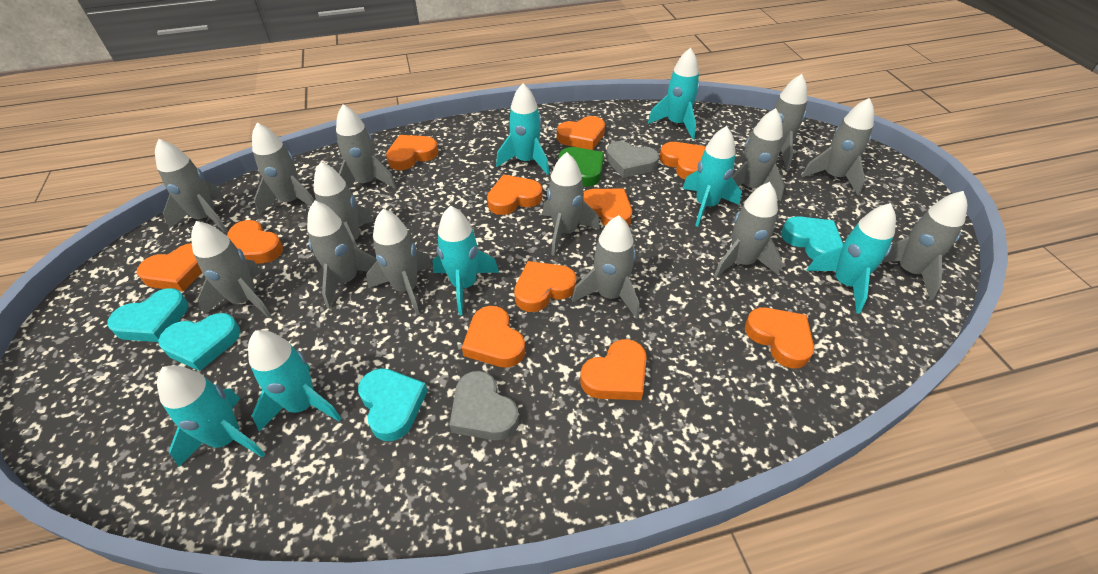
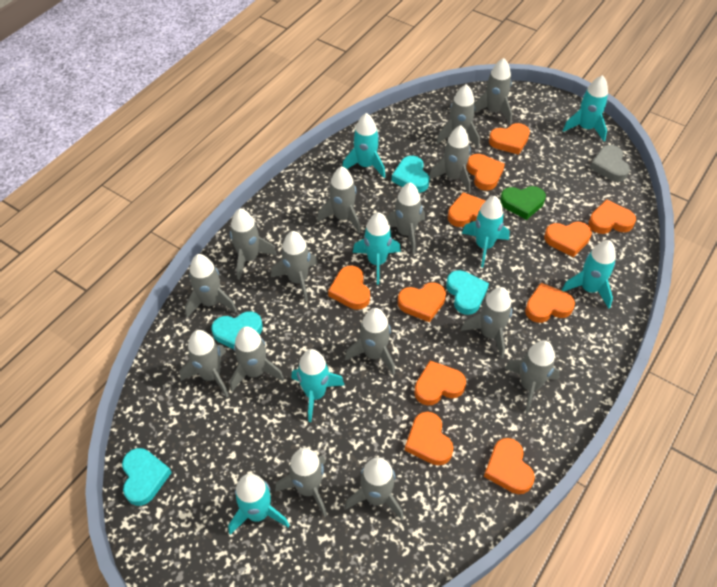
grey heart: [449,371,519,440] [606,141,659,178] = 2 -> [590,145,630,182] = 1
grey rocket: [155,139,227,232] [191,221,271,318] [252,123,314,215] [307,201,377,309] [314,162,374,248] [336,104,397,189] [366,209,432,315] [543,152,600,256] [572,215,639,319] [714,182,782,278] [732,108,785,201] [744,74,808,171] [802,98,874,195] [881,191,967,300] = 14 -> [180,330,229,397] [185,254,237,317] [230,209,277,280] [230,326,284,391] [271,231,318,302] [275,448,327,517] [317,166,361,233] [345,308,395,375] [345,457,404,520] [386,182,425,254] [429,125,471,193] [436,84,480,148] [461,287,512,359] [474,58,512,124] [504,340,560,413] = 15

